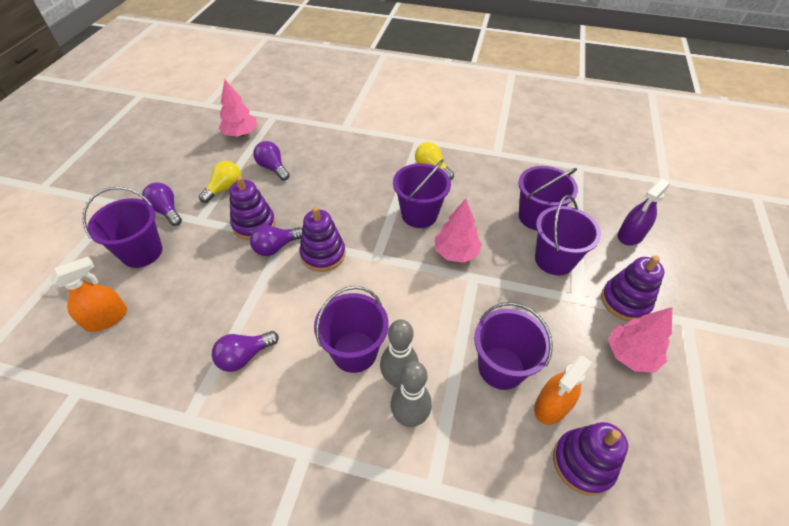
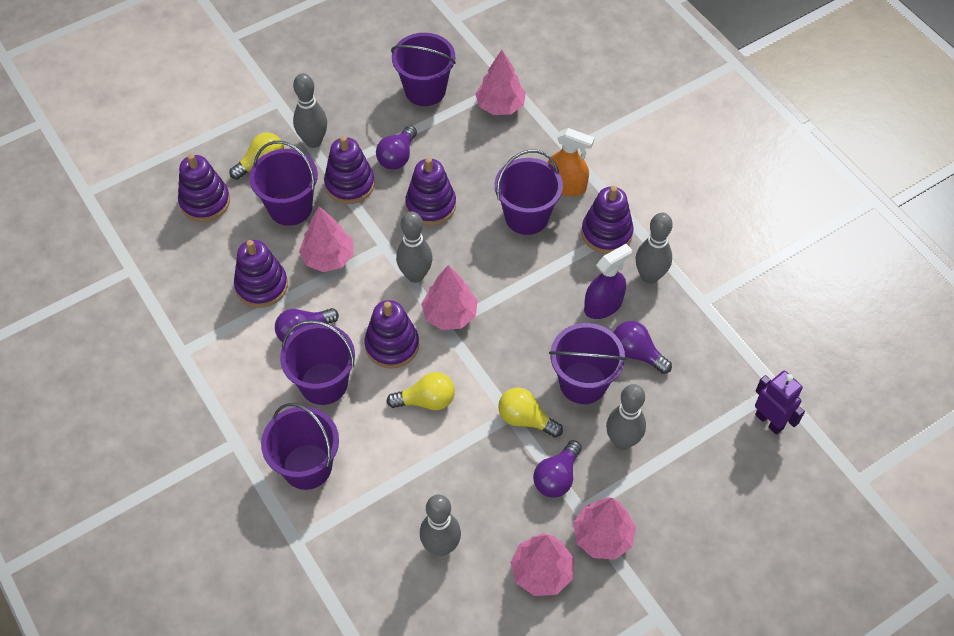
grey bowling pin: [380,319,419,388] [391,361,432,427] = 2 -> [293,73,327,148] [396,211,433,283] [420,495,461,556] [606,384,646,450] [636,213,673,284] = 5
orange spray bottle: [50,256,127,332] [534,355,592,425] = 2 -> [548,128,595,196] = 1
pink tree: [219,80,258,137] [435,199,482,263] [608,307,673,373] = 3 -> [299,207,354,272] [421,265,478,330] [475,50,526,115] [510,533,574,596] [573,497,636,560] = 5
purple robot: none = 0 -> [755,371,805,435] = 1
purple stacking toy: [229,176,275,240] [300,206,346,272] [553,422,628,495] [601,255,665,321] = 4 -> [178,154,230,222] [234,240,288,308] [324,136,375,204] [364,300,419,369] [405,157,456,226] [582,186,634,254] = 6
yellow light bulb: [199,161,241,203] [415,142,454,180] = 2 -> [229,133,284,180] [387,372,455,410] [498,388,563,438] = 3

